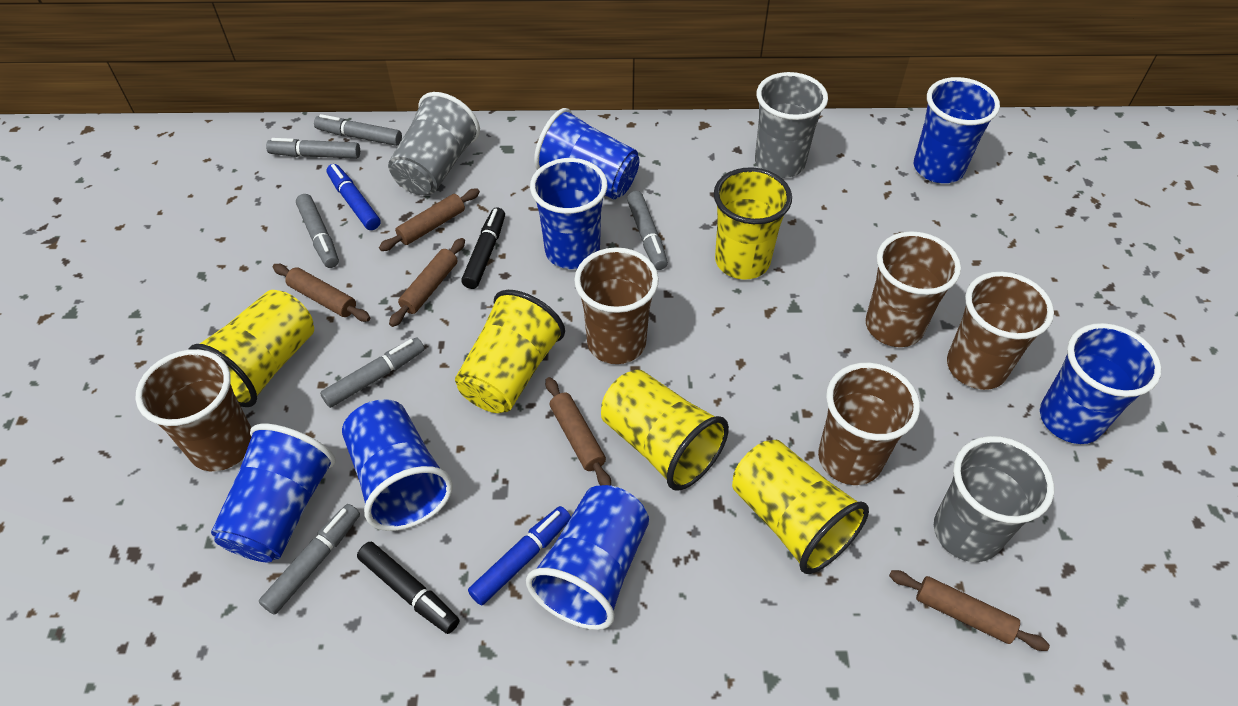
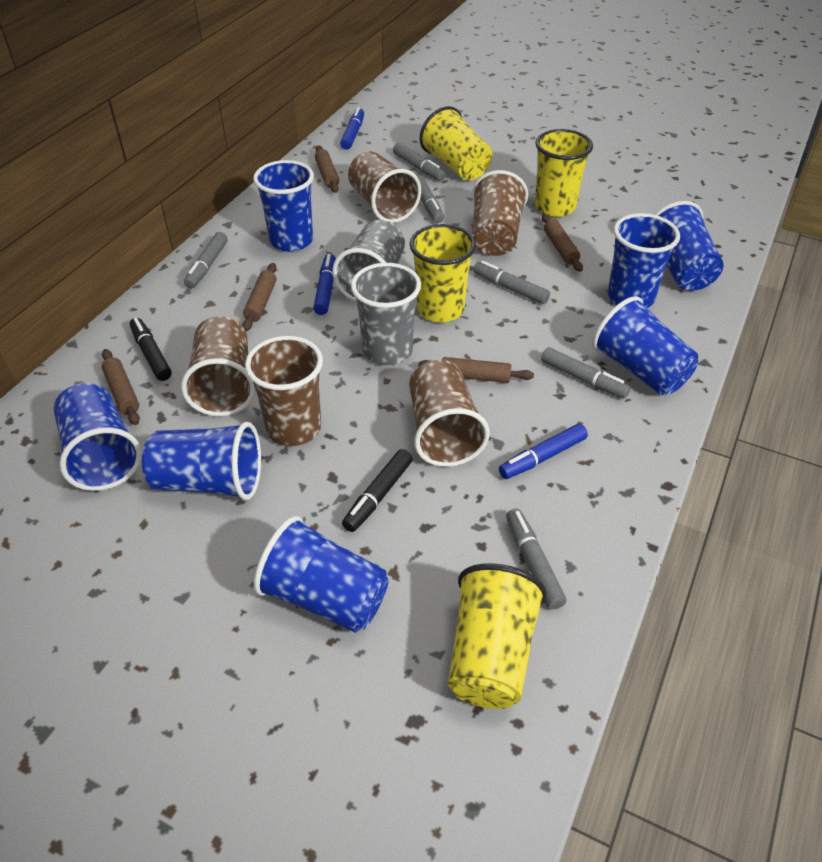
blue marker: [326,164,381,230] [468,506,571,605] = 2 -> [313,254,336,315] [340,107,364,150] [499,424,588,479] = 3
grey cup: [388,92,480,195] [755,72,828,178] [934,436,1054,562] = 3 -> [332,220,405,302] [351,263,421,365] = 2
yellow cup: [188,290,314,407] [455,290,565,413] [601,369,729,491] [714,167,792,280] [732,440,869,574] = 5 -> [410,224,476,323] [420,106,492,181] [448,563,547,709] [535,129,593,217] = 4

